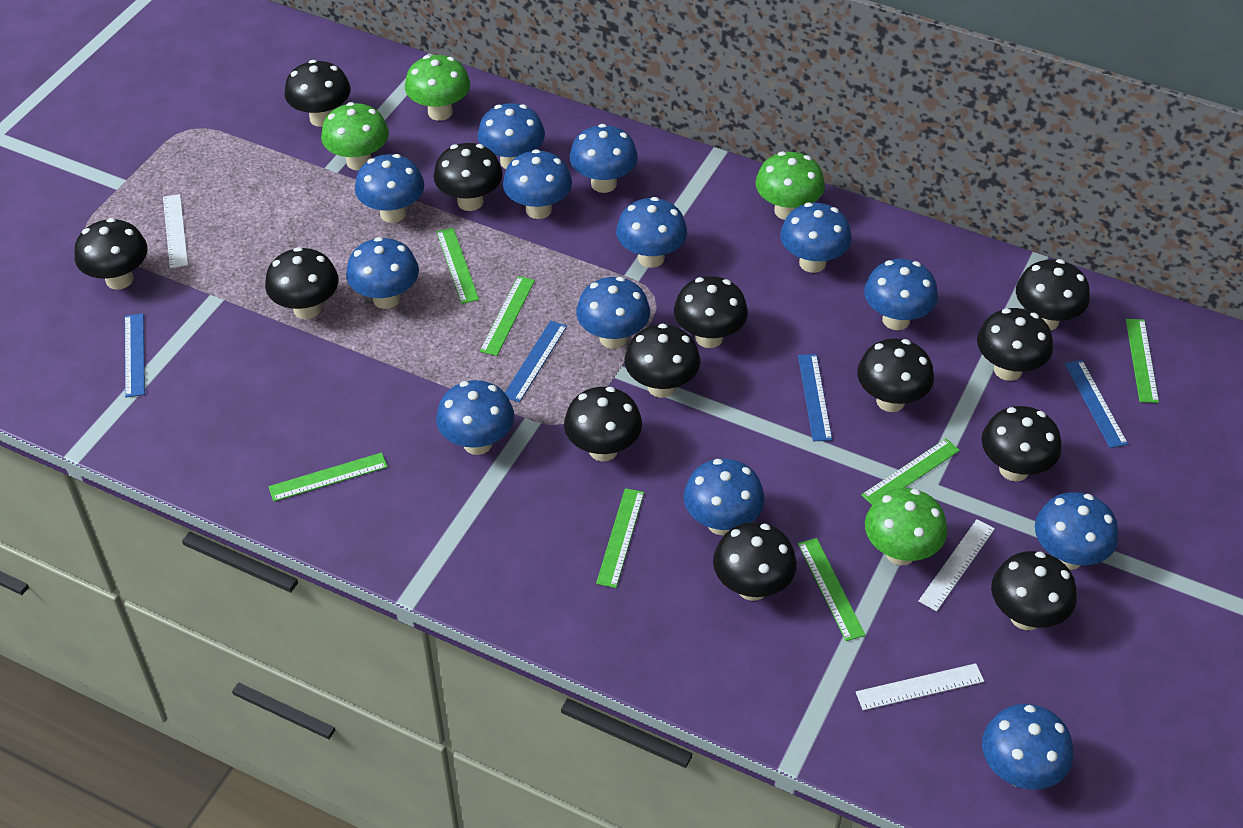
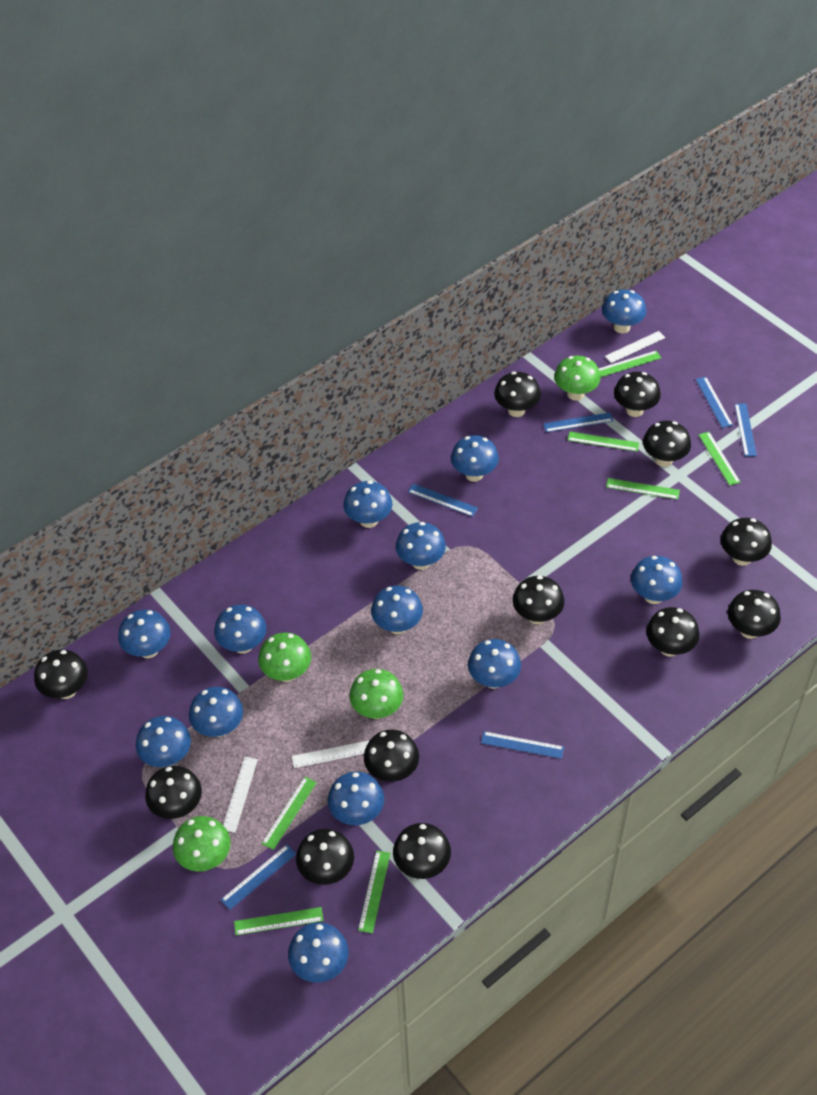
black mushroom: [75,218,148,290] [265,247,338,319] [284,60,351,127] [433,143,503,211] [564,387,642,462] [625,324,700,398] [674,276,748,348] [713,522,797,601] [857,339,934,412] [977,308,1053,381] [982,406,1062,481] [991,551,1077,630] [1016,259,1090,330] = 13 -> [34,650,88,699] [145,766,202,819] [296,829,354,885] [364,730,419,782] [393,823,451,879] [494,372,541,417] [513,576,564,624] [614,372,661,417] [643,421,691,467] [646,607,699,657] [721,518,772,566] [728,590,781,639] = 12
blue ruler: [125,313,145,397] [505,320,567,403] [798,354,832,441] [1065,360,1128,448] = 4 -> [221,845,296,910] [408,483,478,517] [481,731,564,759] [543,413,613,432] [696,377,733,428] [735,404,757,456] = 6

